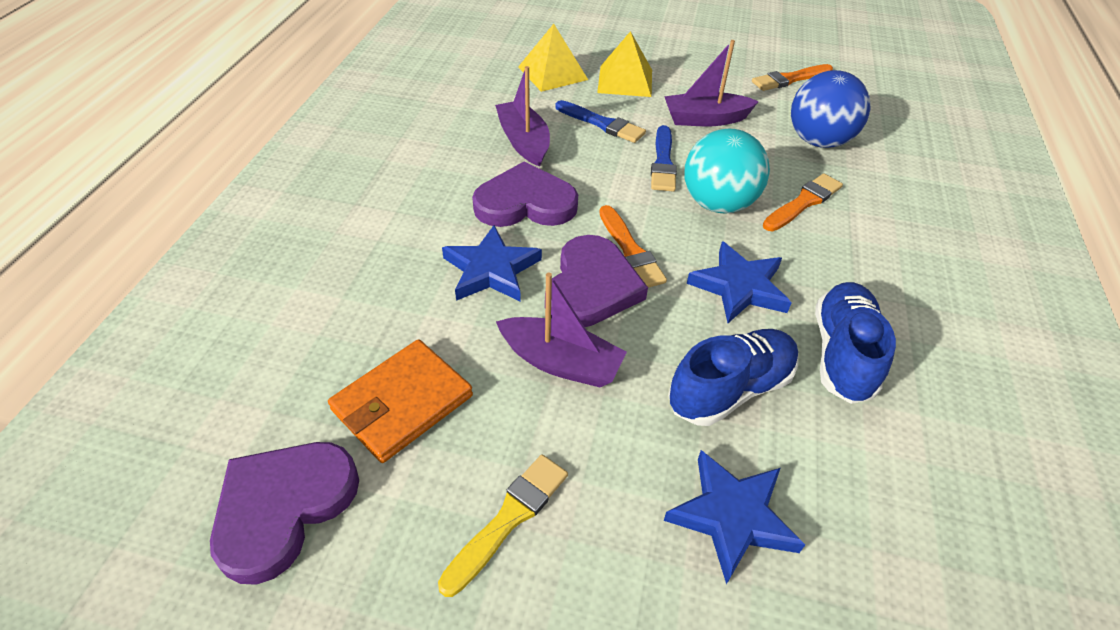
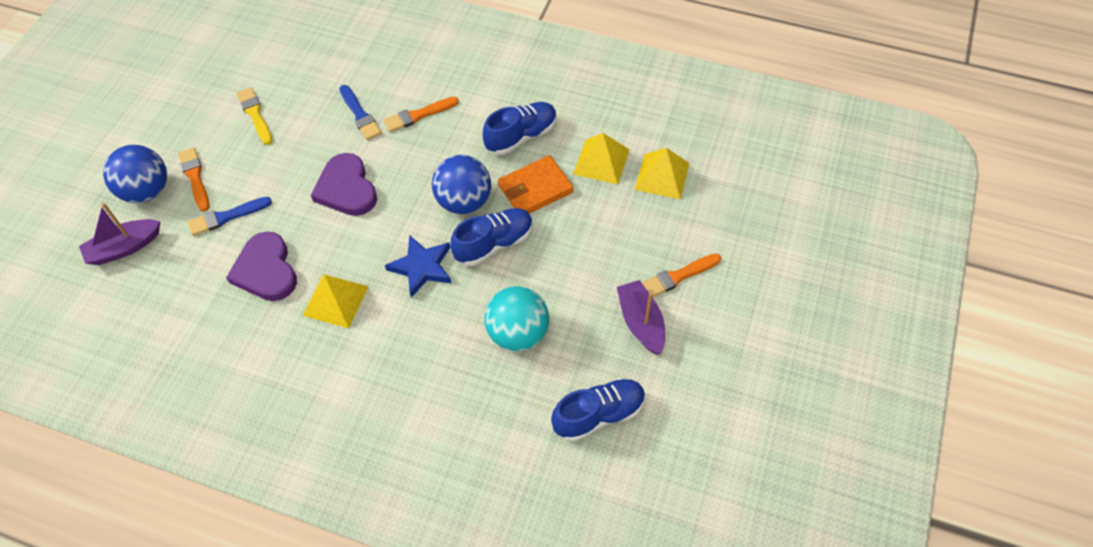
blue ball: [791,70,871,148] = 1 -> [103,145,167,203] [432,155,491,214] = 2
blue shoe: [668,329,798,426] [815,282,896,404] = 2 -> [450,208,533,266] [483,102,557,155] [551,378,645,442] = 3
blue star: [442,225,542,302] [664,450,805,585] [687,241,791,323] = 3 -> [385,235,451,298] = 1
purple boat: [495,66,550,166] [496,273,627,387] [664,40,759,126] = 3 -> [79,203,160,265] [617,280,665,355] = 2
purple heart: [210,442,359,585] [472,161,578,227] [545,235,648,327] = 3 -> [226,231,297,301] [311,153,377,216] = 2
yellow pyramid: [518,24,588,92] [597,31,652,97] = 2 -> [302,274,369,328] [573,133,630,185] [635,148,689,199] = 3

